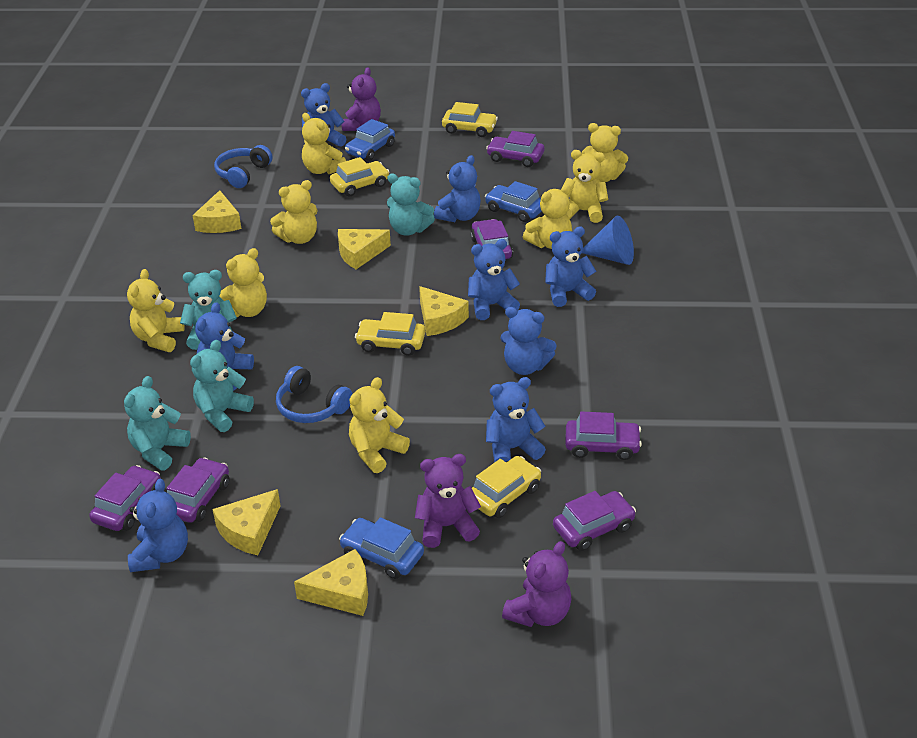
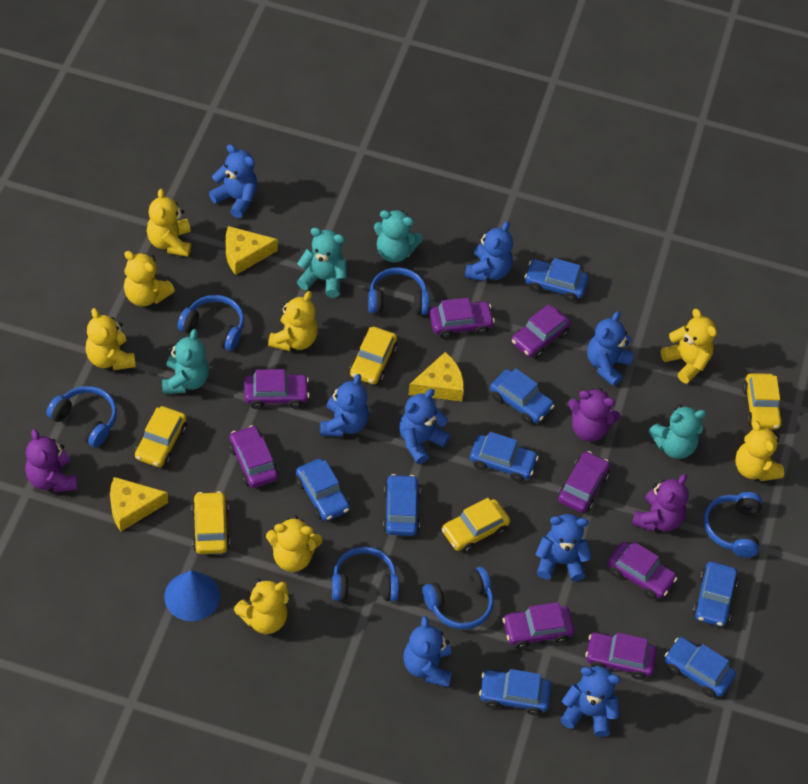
blue car: [339,517,424,579] [345,119,395,161] [485,181,541,222] = 3 -> [296,459,350,521] [383,474,420,536] [470,432,539,482] [479,669,551,716] [490,368,554,424] [525,258,589,302] [665,637,736,698] [693,562,738,627] = 8
blue headphones: [214,145,273,188] [276,366,352,423] = 2 -> [46,386,117,448] [177,295,244,351] [332,547,399,601] [368,267,429,315] [423,567,494,629] [704,492,762,558] = 6
purple car: [89,465,161,531] [167,457,229,523] [470,219,513,259] [486,131,544,167] [553,491,636,551] [565,411,642,460] = 6 -> [229,425,279,488] [244,369,310,409] [429,298,495,339] [503,602,574,649] [511,305,571,359] [558,451,610,513] [585,632,657,680] [607,541,678,600] = 8
yellow car: [330,157,389,196] [355,312,426,356] [442,102,498,137] [471,456,541,518] = 4 -> [135,406,187,467] [191,491,230,554] [349,327,397,384] [441,498,510,553] [742,373,783,429] = 5
yellow cheese: [193,190,241,233] [212,489,281,555] [294,549,368,616] [338,229,391,269] [419,286,469,336] = 5 -> [110,477,168,532] [226,226,278,275] [408,352,464,401] = 3

